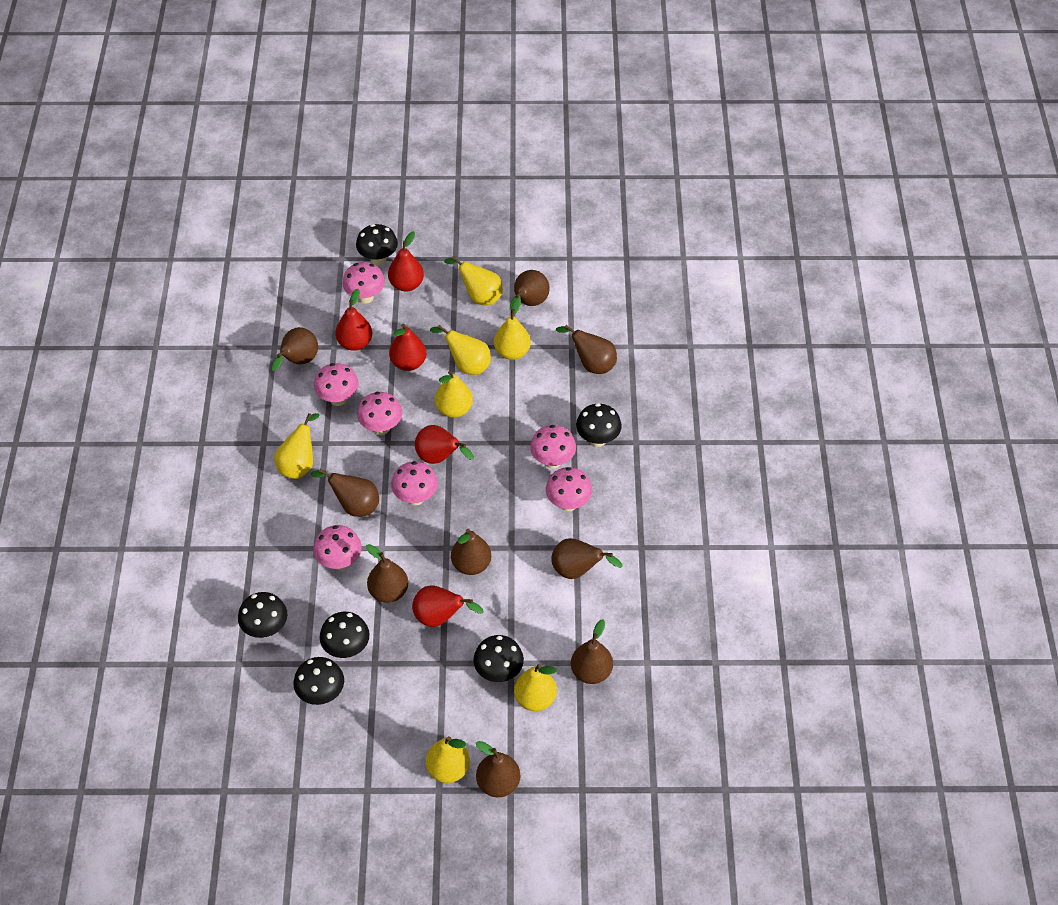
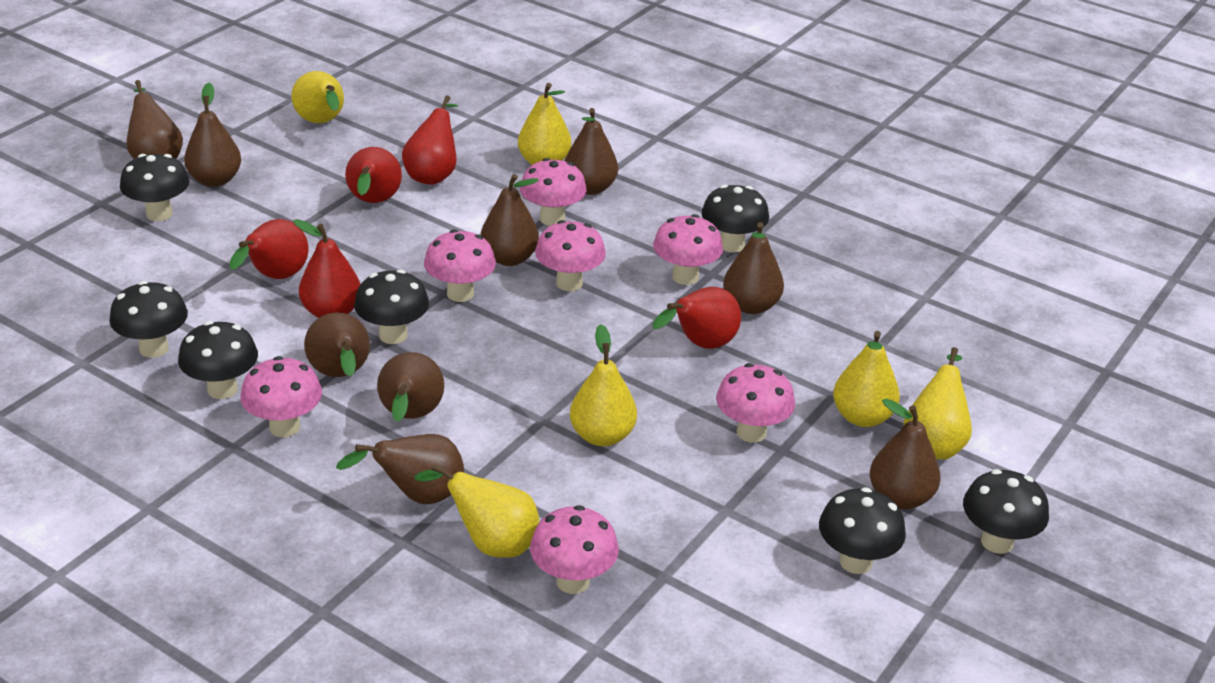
black mushroom: [238,592,287,638] [293,657,344,705] [320,612,370,658] [356,224,398,265] [473,635,524,682] [576,403,622,447] = 6 -> [109,281,188,358] [120,154,190,221] [178,321,258,399] [354,269,429,344] [702,185,769,253] [819,487,906,574] [963,469,1049,554] = 7
yellow pear: [274,413,320,479] [426,736,470,783] [430,325,491,375] [435,371,473,418] [444,256,503,306] [494,298,531,360] [514,664,557,711] = 7 -> [291,71,344,123] [414,463,540,558] [518,83,571,165] [570,324,637,446] [833,331,900,427] [903,347,972,459] = 6

